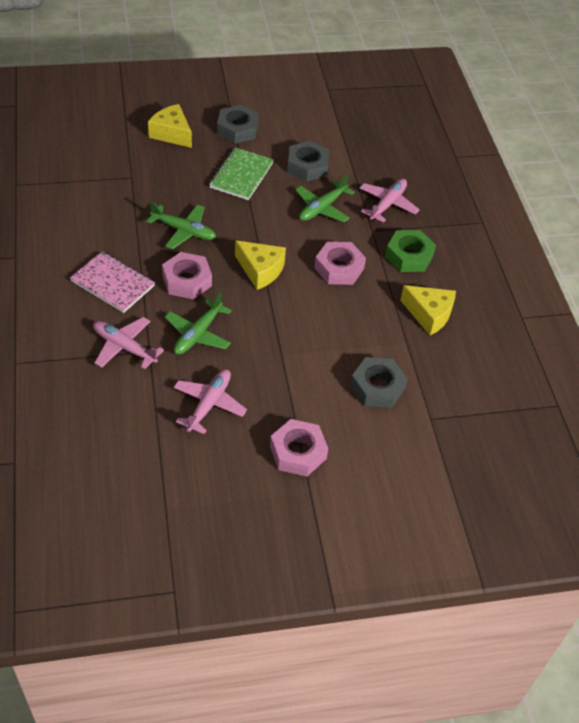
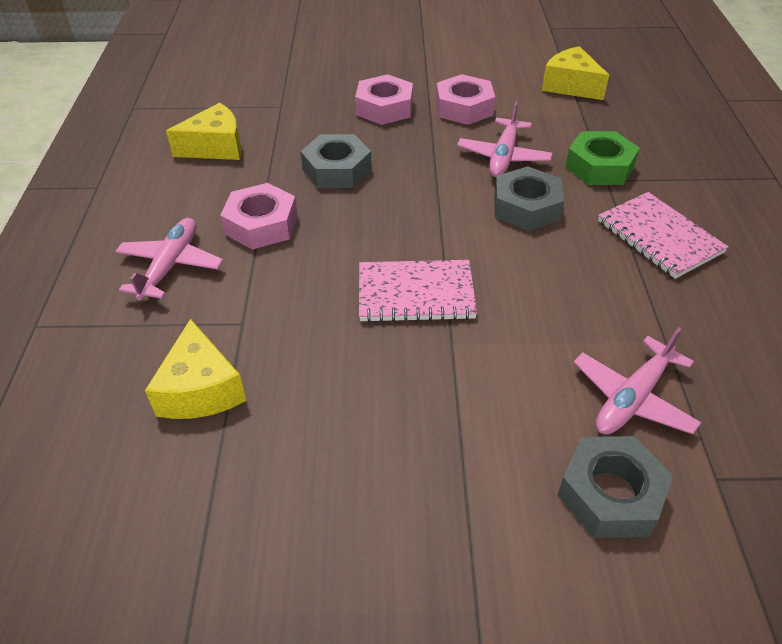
green notebook: [209,147,274,200] = 1 -> none = 0
green plane: [146,201,216,249] [165,292,232,355] [295,174,355,222] = 3 -> none = 0
pink notebook: [70,251,155,313] = 1 -> [359,260,477,322] [598,192,729,279] = 2

